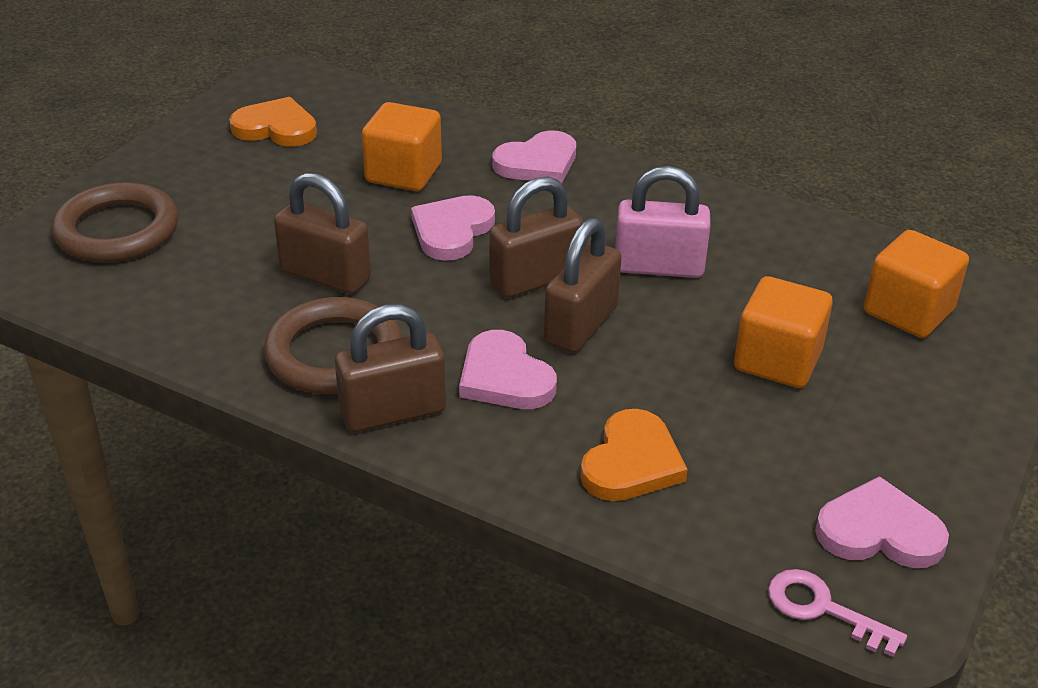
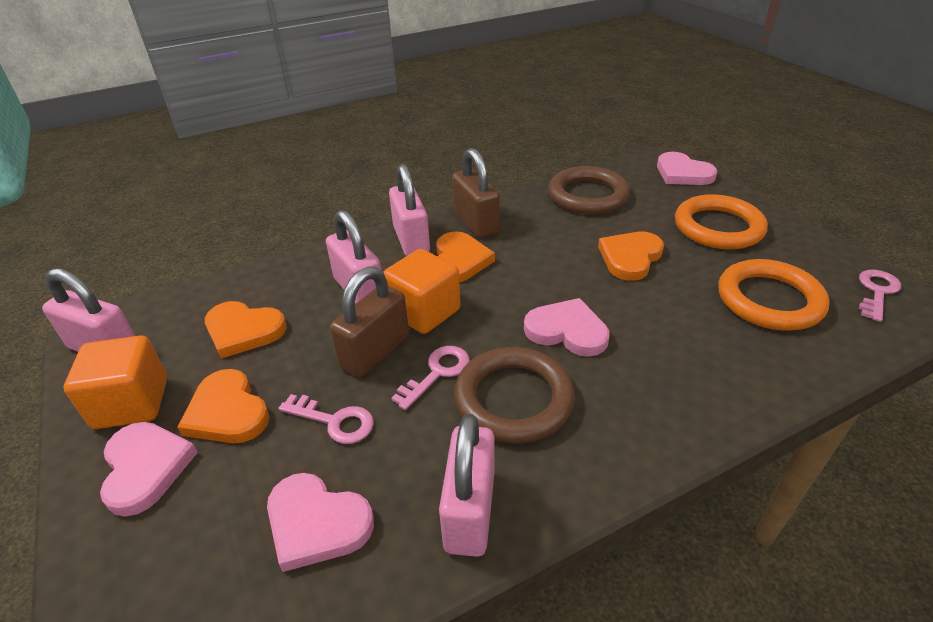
brown padlock: [274,173,371,294] [335,304,446,432] [489,176,583,298] [544,218,622,353] = 4 -> [330,267,409,377] [452,148,500,238] = 2
orange cube: [362,102,442,191] [734,276,833,388] [864,230,969,338] = 3 -> [64,335,167,429] [383,249,460,334] = 2
orange heart: [229,97,317,147] [580,409,688,501] = 2 -> [177,369,269,443] [205,301,287,359] [436,231,495,283] [598,232,664,281] = 4
orange ring: none = 0 -> [675,194,768,249] [718,259,830,331] = 2
pink key: [768,569,907,657] = 1 -> [278,394,374,444] [391,346,470,410] [859,270,901,322] = 3
pink padlock: [615,166,711,278] = 1 -> [42,268,135,352] [326,210,381,304] [389,164,430,256] [439,414,494,557] = 4

